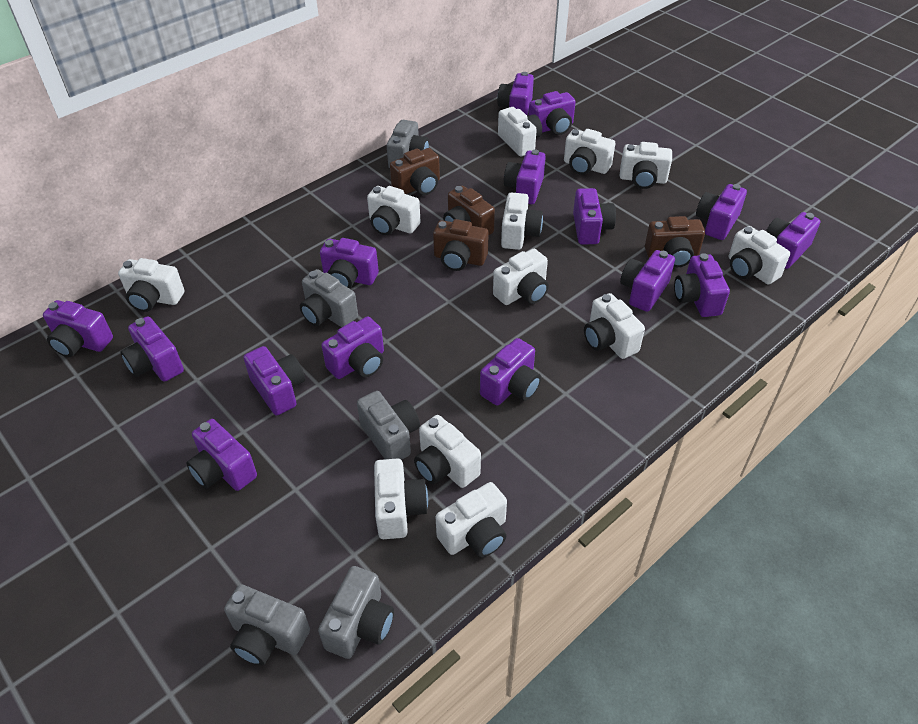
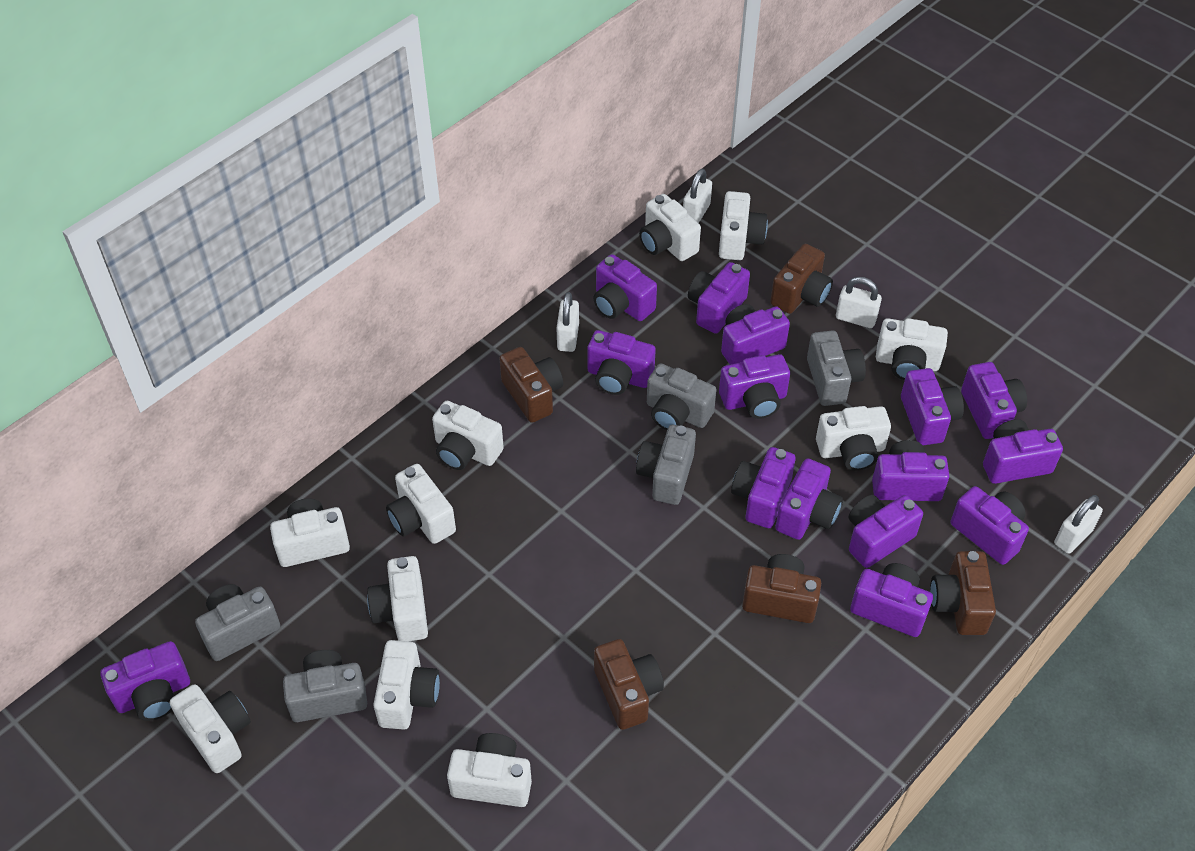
brown camera: [390,148,440,195] [433,219,489,271] [443,186,495,236] [645,216,705,267] = 4 -> [499,347,563,423] [594,639,664,730] [742,554,821,623] [770,244,833,314] [930,551,996,635] = 5
white camera: [118,258,184,312] [367,186,421,235] [374,458,428,539] [414,415,481,488] [436,482,507,557] [493,249,549,305] [498,107,542,156] [501,192,543,250] [564,129,615,175] [584,293,645,359] [620,142,672,189] [729,226,790,285] = 12 -> [170,684,251,773] [270,498,350,567] [367,556,428,641] [373,640,440,730] [386,464,456,544] [432,401,504,470] [447,733,532,807] [639,194,701,261] [719,191,768,260] [816,406,891,470] [876,318,948,380] = 11
white padlock: none = 0 -> [556,292,579,352] [683,168,712,223] [836,277,882,328] [1054,495,1103,554] = 4

